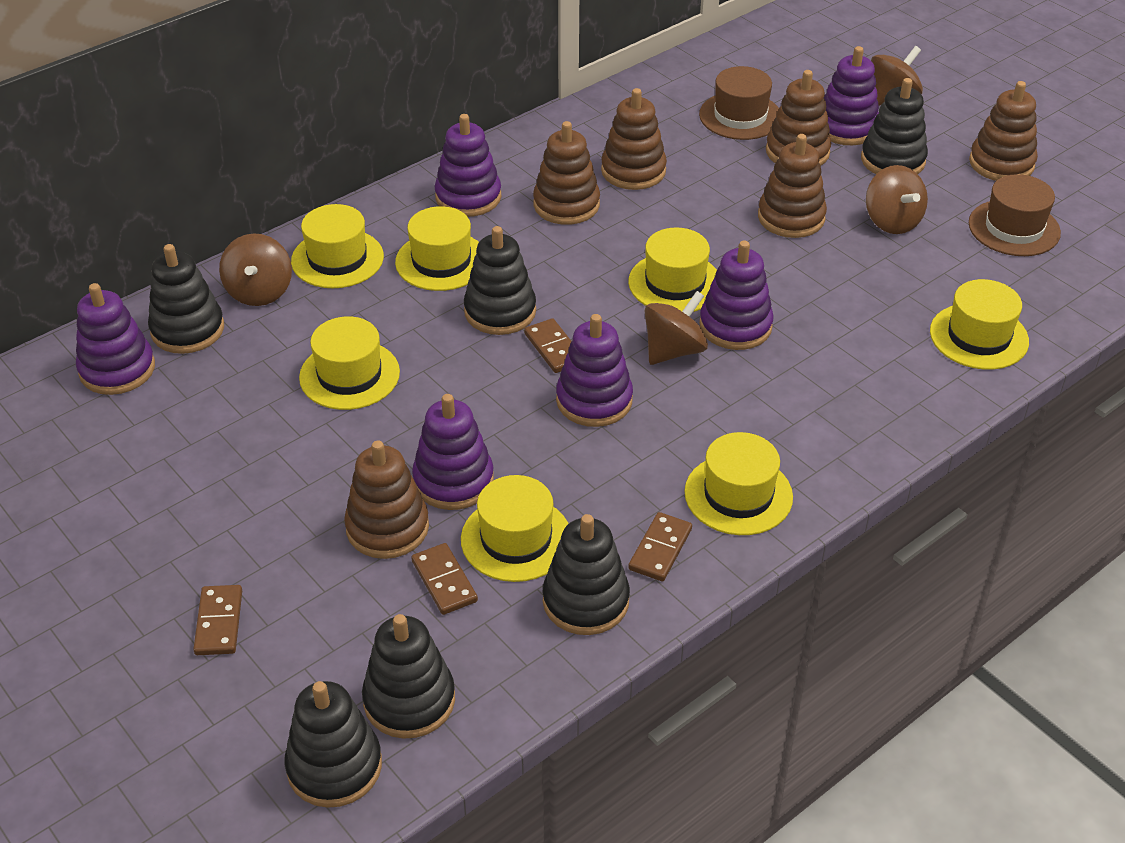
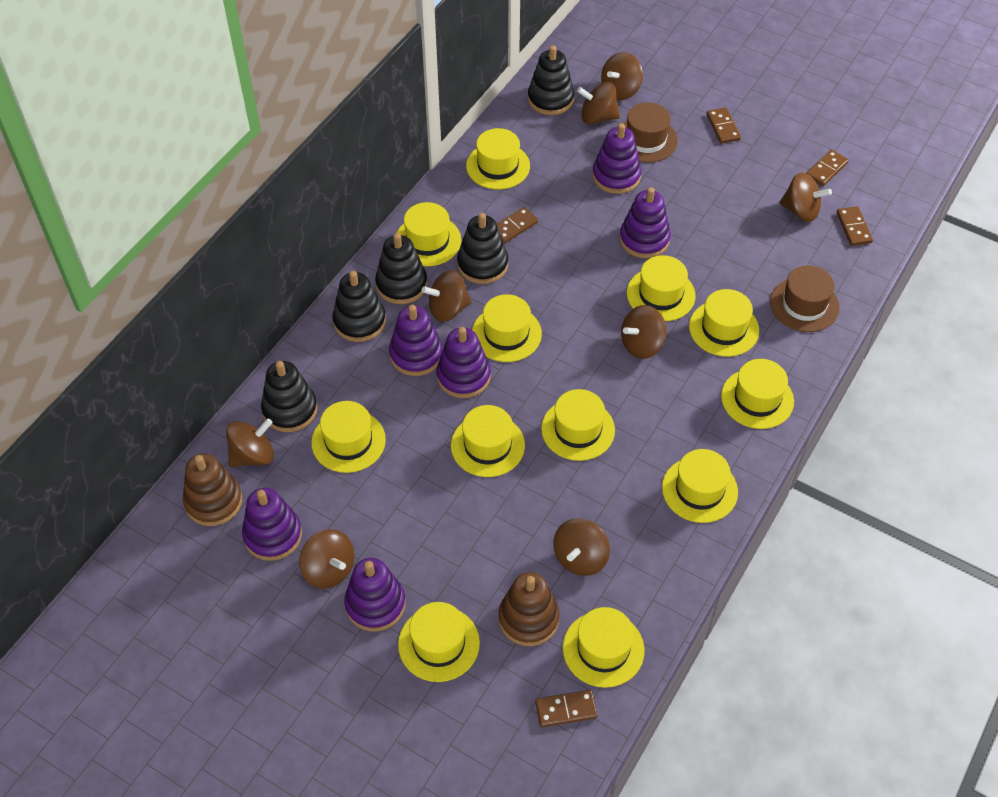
black stacking toy: [148,244,224,354] [284,681,382,808] [362,614,455,739] [464,226,536,335] [543,514,630,635] [861,78,928,174] = 6 -> [261,361,317,432] [332,271,386,342] [375,233,427,304] [457,213,508,284] [528,45,574,115] = 5
brown domino: [193,585,242,655] [411,543,478,615] [524,318,572,373] [628,512,692,581] = 4 -> [497,207,538,244] [535,690,598,727] [707,108,741,144] [806,150,849,186] [837,206,873,246] = 5
brown spinning top: [219,233,292,306] [644,291,708,365] [866,165,928,234] [871,46,923,106] = 4 -> [226,418,274,467] [300,529,354,589] [422,270,472,322] [553,518,610,576] [577,82,620,124] [601,52,643,100] [621,305,666,359] [779,172,832,222] = 8
brown stacking toy: [344,441,429,559] [533,121,600,225] [601,88,667,190] [758,134,827,238] [766,70,831,166] [969,81,1038,181] = 6 -> [183,454,242,526] [498,572,560,646] = 2
yellow hat: [291,204,384,288] [299,316,400,410] [395,206,479,291] [461,475,569,582] [628,228,717,312] [684,432,793,535] [930,279,1029,370] = 7 -> [311,401,386,473] [397,202,461,266] [398,602,480,682] [451,405,525,477] [466,128,530,189] [472,294,542,362] [541,389,615,461] [563,607,645,688] [627,255,696,321] [662,449,738,523] [689,289,759,357] [721,359,794,429] = 12

